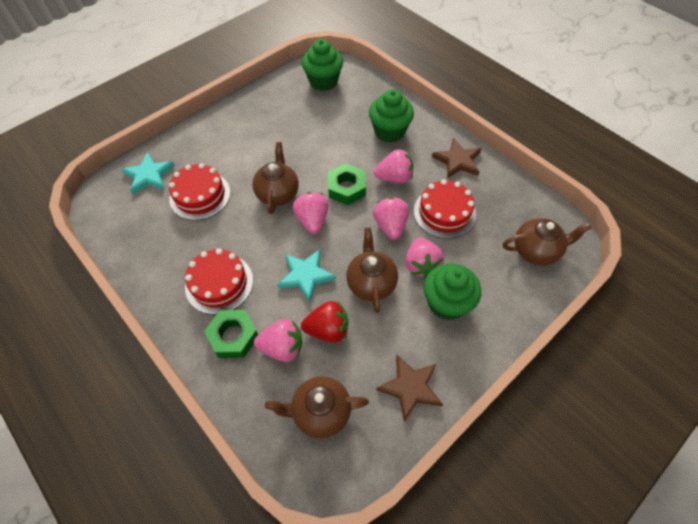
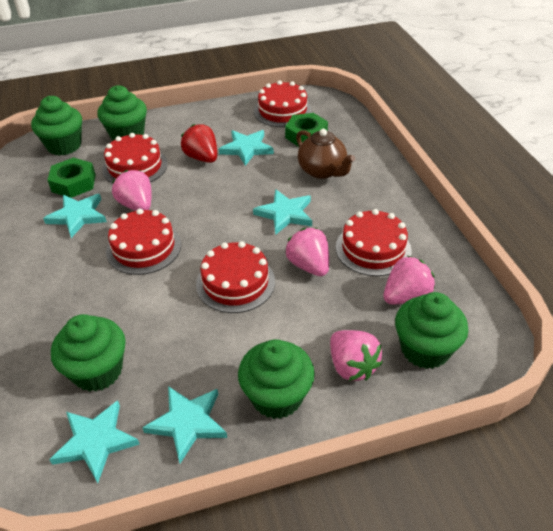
brown star: [376,355,443,422] [432,138,482,179] = 2 -> none = 0
brown teapot: [252,142,299,214] [265,376,369,438] [346,228,398,313] [503,218,591,265] = 4 -> [296,129,355,179] = 1
green cupcake: [302,39,343,91] [369,89,414,143] [424,263,481,320] = 3 -> [31,96,82,156] [51,314,126,392] [97,85,147,141] [238,339,315,419] [395,292,468,369] = 5
pink strawberry: [254,319,302,362] [293,192,329,234] [373,197,409,240] [374,149,413,183] [405,237,444,278] = 5 -> [112,170,152,211] [285,228,329,276] [330,330,383,381] [384,256,435,305] = 4
red cake: [169,163,231,220] [185,248,253,314] [414,179,476,239] = 3 -> [102,133,168,184] [106,209,181,275] [196,241,275,313] [254,80,312,127] [336,209,412,276] = 5
turquoise star: [121,152,175,195] [277,249,336,302] = 2 -> [43,194,107,238] [49,400,140,483] [142,386,227,463] [219,130,274,166] [253,189,312,235] = 5

